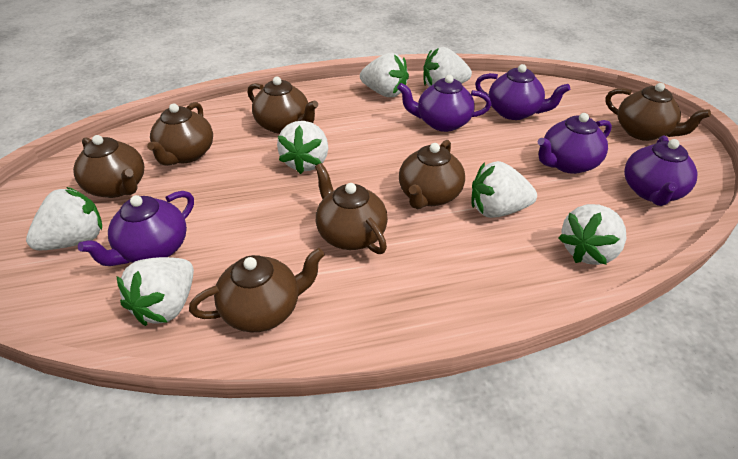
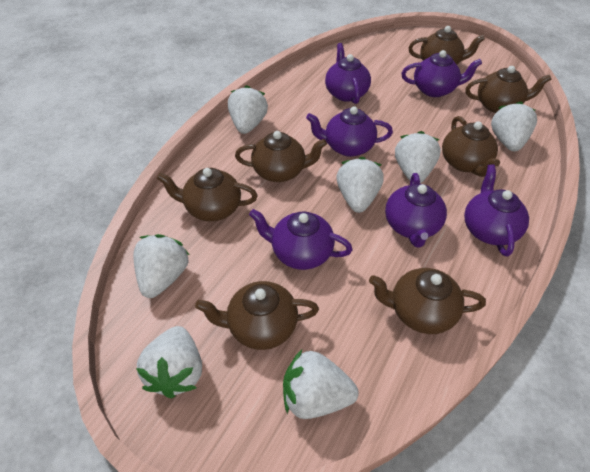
purple teapot: [78,191,194,266] [397,75,492,132] [475,64,570,120] [538,113,612,174] [624,135,698,206] = 5 -> [249,209,353,270] [306,106,393,157] [325,43,371,104] [385,173,447,248] [401,50,482,97] [464,164,529,257] = 6

